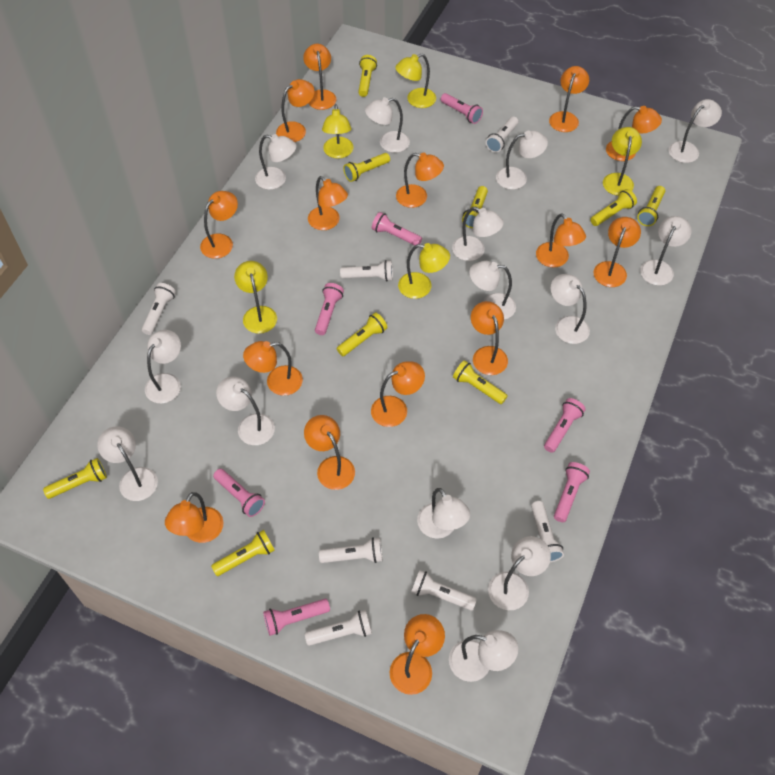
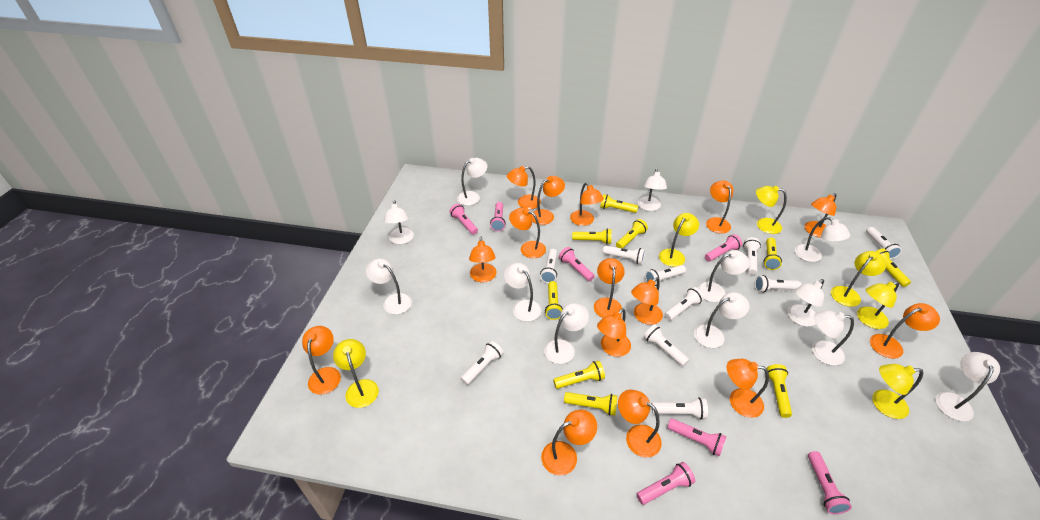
white flashlight: [142,283,176,335] [305,610,372,646] [319,537,382,563] [340,260,393,281] [411,570,477,610] [486,116,518,153] [531,501,564,562] = 7 -> [461,341,503,385] [540,249,557,283] [603,245,645,264] [644,324,689,366] [645,265,686,286] [652,397,708,419] [664,287,704,321] [743,237,761,275] [755,275,802,293] [866,227,902,259] = 10
white lamp: [97,426,158,501] [145,330,181,404] [216,377,275,445] [255,134,296,190] [365,97,410,153] [417,488,470,539] [449,630,518,682] [452,207,504,261] [469,261,516,320] [488,536,551,610] [496,131,548,190] [551,274,590,344] [640,216,692,286] [668,99,722,163] = 14 -> [366,258,412,315] [384,200,414,244] [457,158,487,205] [504,263,541,322] [544,303,589,364] [637,169,667,211] [694,292,750,348] [698,250,750,302] [788,279,824,327] [795,217,850,262] [812,311,854,366] [935,352,1000,421] = 12
yellow lamp: [234,261,277,334] [322,104,354,159] [395,54,436,108] [398,243,450,299] [603,127,642,196] = 5 -> [333,339,379,408] [659,213,699,267] [756,186,787,234] [831,251,886,307] [857,281,900,329] [872,364,923,419] = 6

